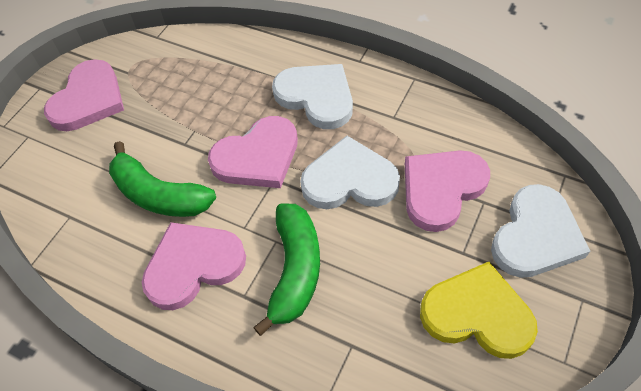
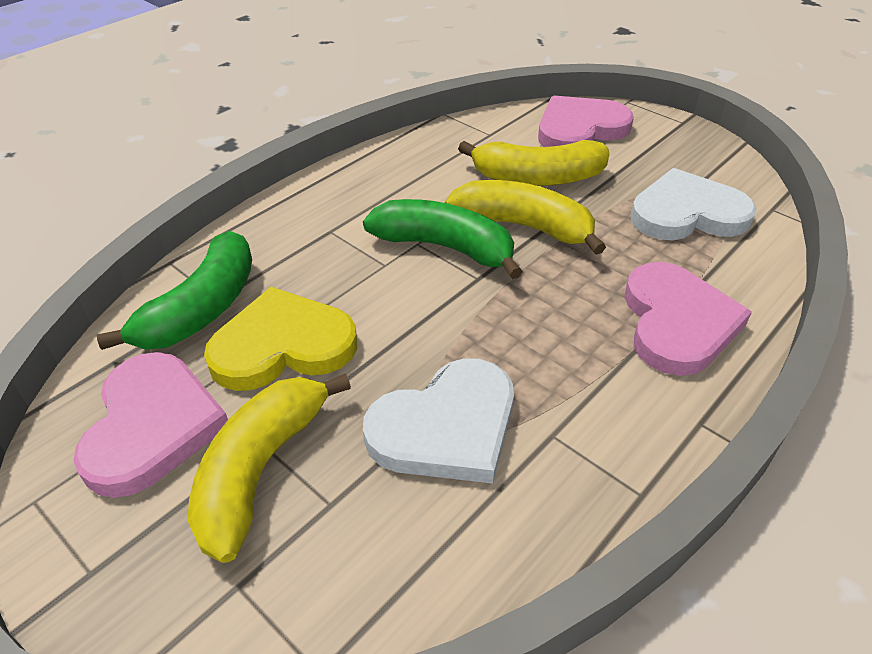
pink heart: [44,59,124,131] [142,222,246,310] [208,116,298,188] [405,150,490,232] = 4 -> [73,352,228,498] [538,96,634,147] [624,262,752,376] = 3
white heart: [272,64,353,129] [300,136,400,209] [491,184,590,278] = 3 -> [363,358,514,483] [630,168,757,240] = 2
yellow banana: none = 0 -> [187,374,351,563] [445,180,606,255] [458,140,609,186] = 3

